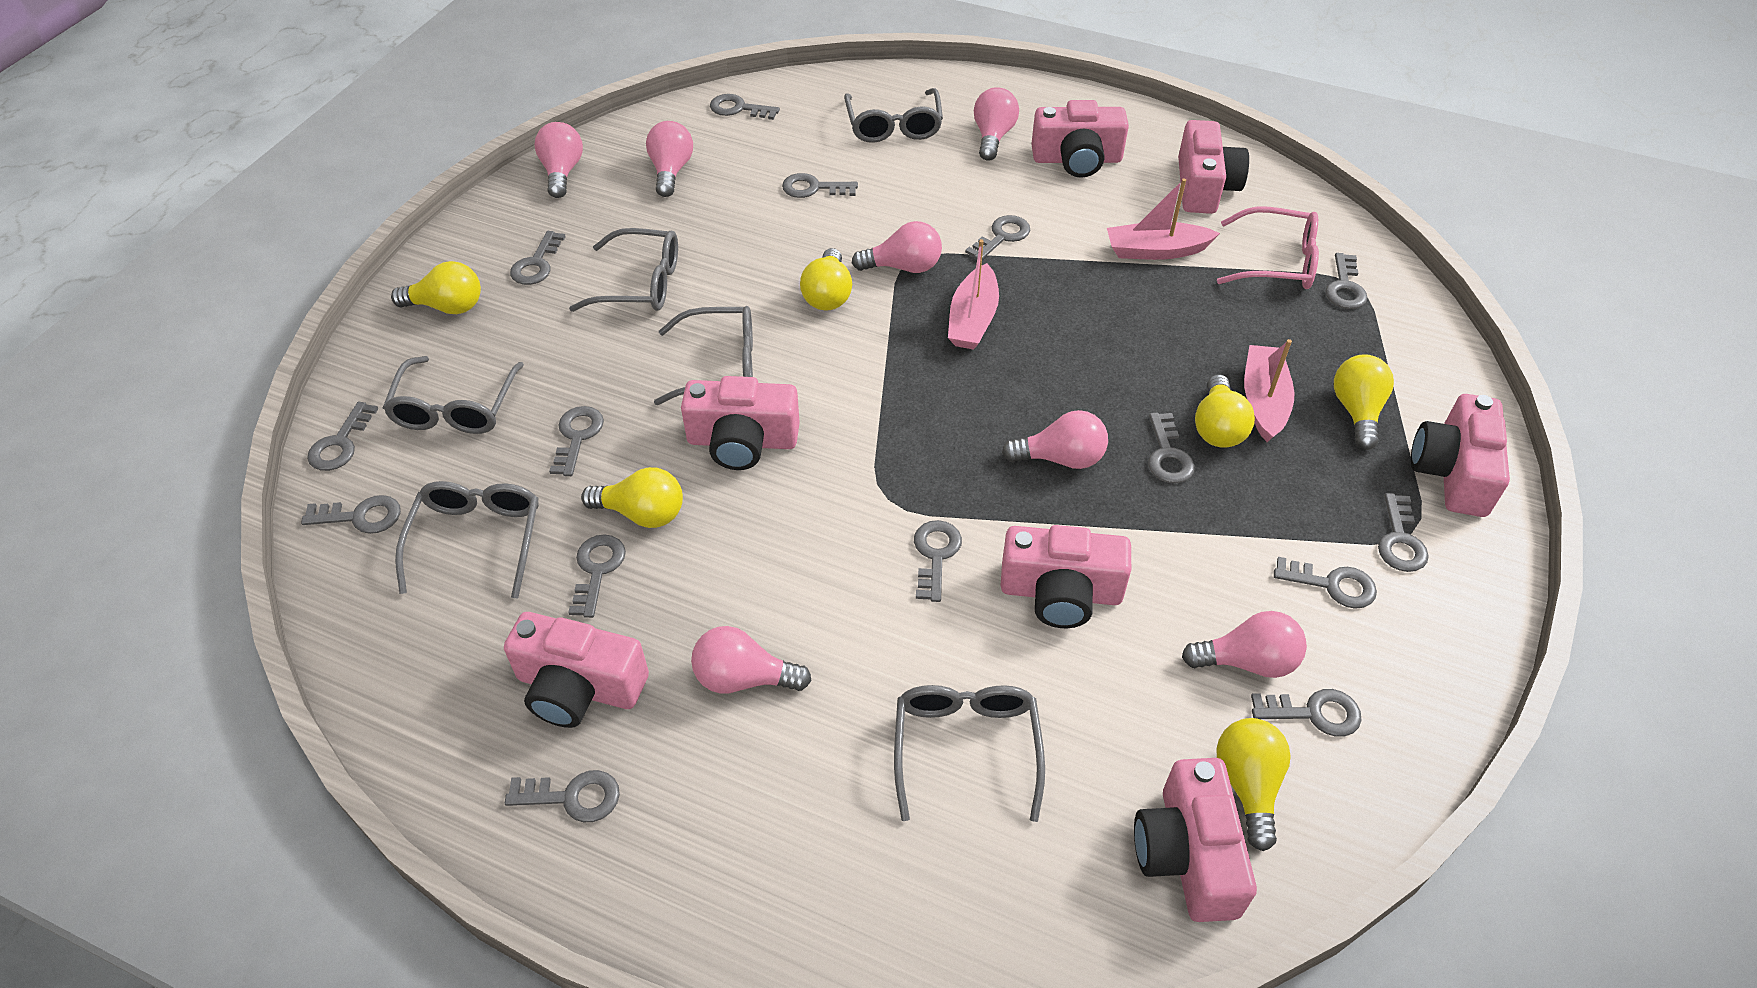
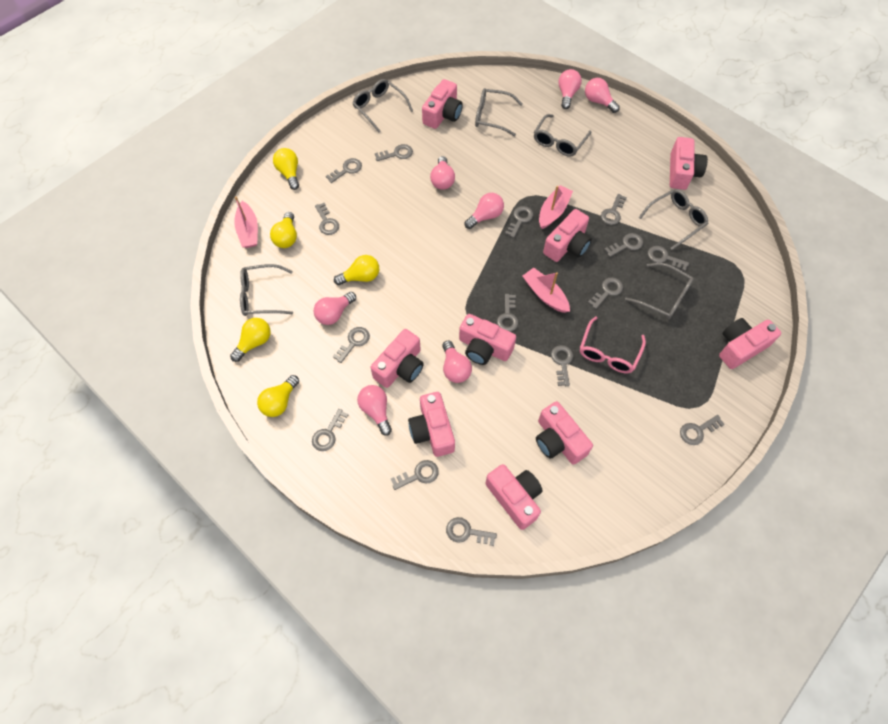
pink camera: [504,612,649,728] [681,376,800,470] [1000,525,1131,628] [1031,100,1129,178] [1134,758,1257,922] [1178,120,1249,214] [1411,394,1510,517] = 7 -> [371,329,424,388] [408,392,455,457] [422,79,463,129] [459,314,516,365] [485,464,543,530] [536,401,593,465] [543,209,592,262] [670,137,708,190] [719,318,781,369] = 9
yellow light bulb: [391,261,481,314] [581,467,683,528] [800,248,852,311] [1195,374,1255,447] [1216,718,1291,851] [1334,354,1394,450] = 6 -> [230,318,271,362] [257,375,299,417] [270,212,297,248] [273,148,299,190] [334,255,379,285] = 5

